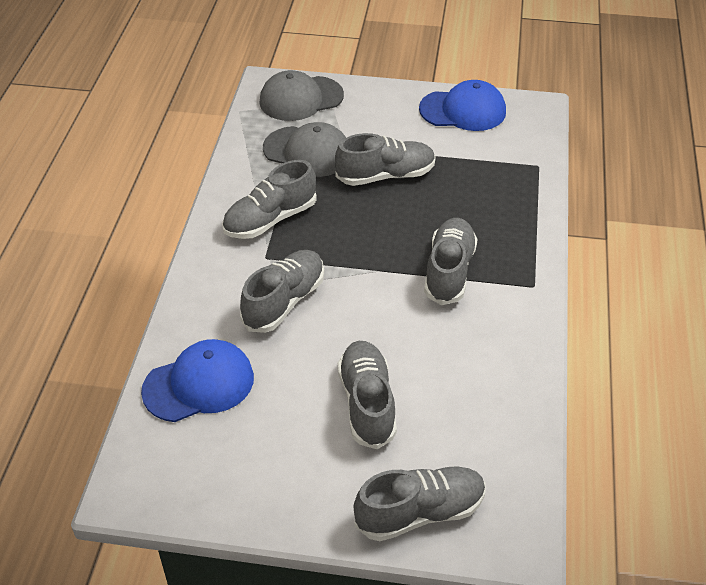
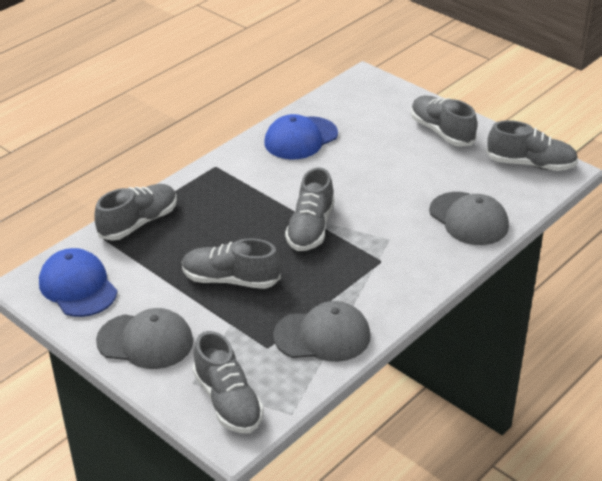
grey cap: [259,70,344,121] [263,122,346,177] = 2 -> [96,308,193,369] [273,301,371,362] [429,192,509,245] = 3

